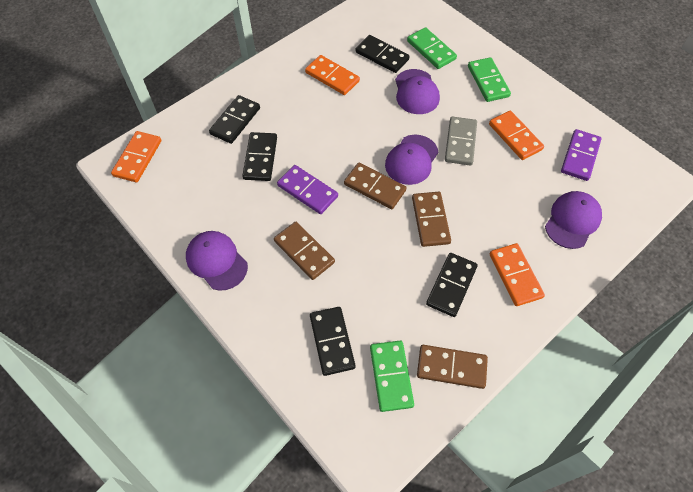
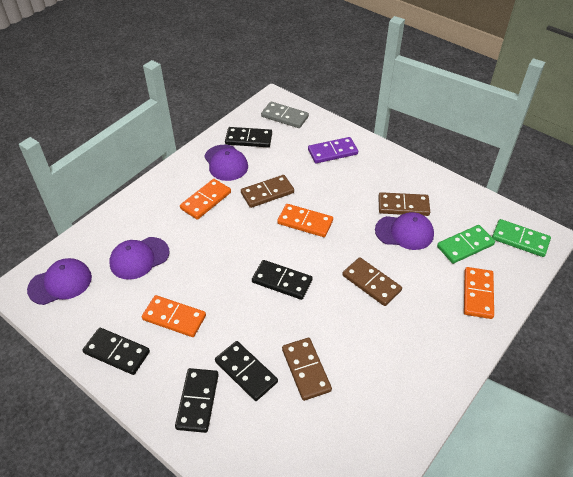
green domino: [370,341,414,412] [407,27,457,69] [468,57,511,102] = 3 -> [437,225,495,264] [492,219,551,257] = 2
purple domino: [277,165,338,214] [561,129,602,181] = 2 -> [308,137,358,163] = 1

